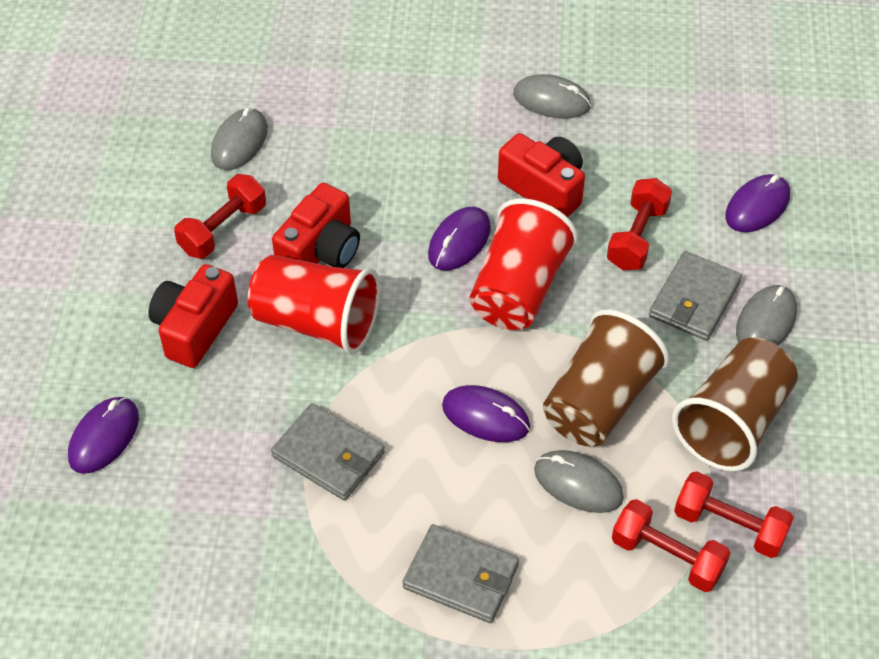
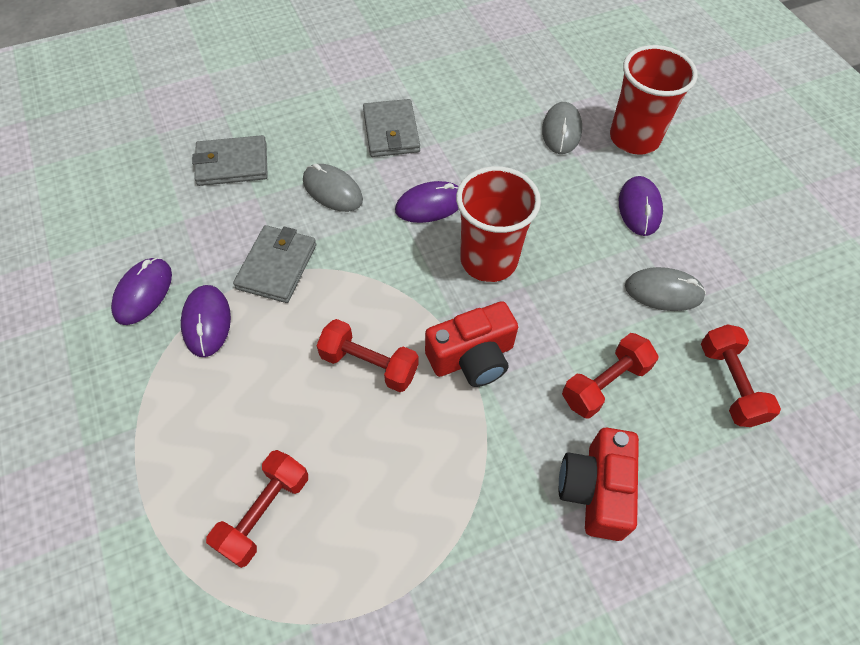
brown cup: [543,309,670,446] [672,338,798,471] = 2 -> none = 0
grey mouse: [211,108,268,170] [513,74,591,119] [534,450,624,513] [736,285,797,346] = 4 -> [303,164,363,212] [542,102,582,154] [625,267,706,311] = 3
red camera: [148,264,238,368] [272,183,360,268] [498,133,585,217] = 3 -> [425,301,518,387] [559,428,639,541] = 2

